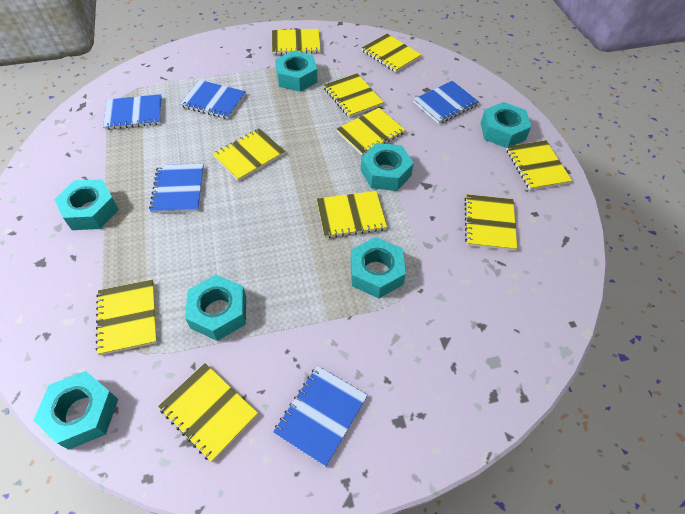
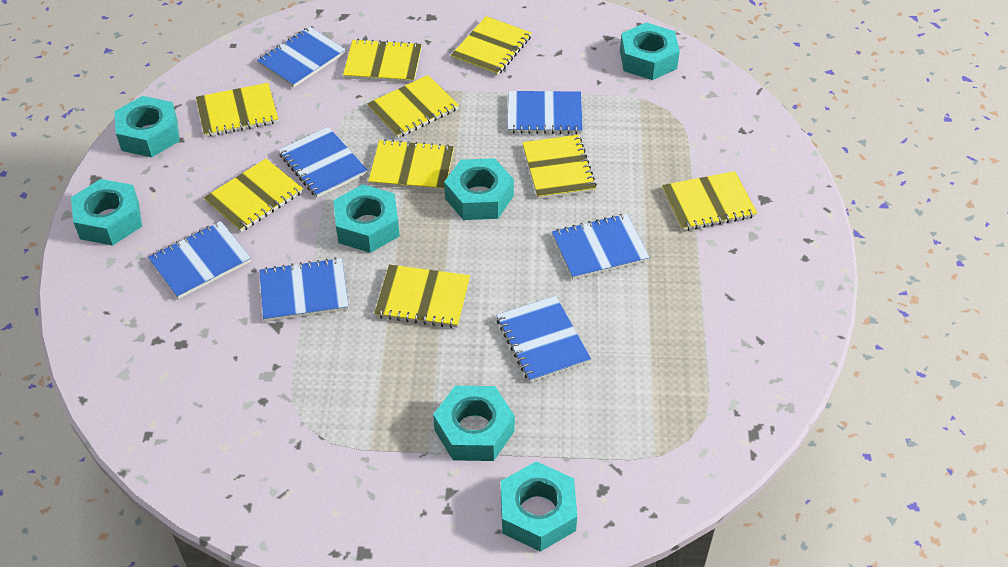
blue notebook: [103,94,162,130] [149,164,204,213] [180,80,246,119] [273,366,368,467] [413,81,479,124] = 5 -> [148,221,251,299] [257,27,346,88] [259,258,349,322] [278,127,367,198] [496,296,591,382] [508,91,583,134] [552,214,650,280] = 7
yellow notebook: [96,280,157,355] [158,363,258,462] [213,128,285,181] [272,29,321,55] [317,191,387,238] [324,73,384,118] [336,108,405,156] [362,34,422,72] [465,194,517,251] [506,140,572,190] = 10 -> [196,83,278,137] [204,158,303,232] [343,39,422,83] [367,75,459,138] [368,139,454,191] [374,265,470,328] [451,16,532,76] [522,135,597,199] [662,171,757,231] = 9

